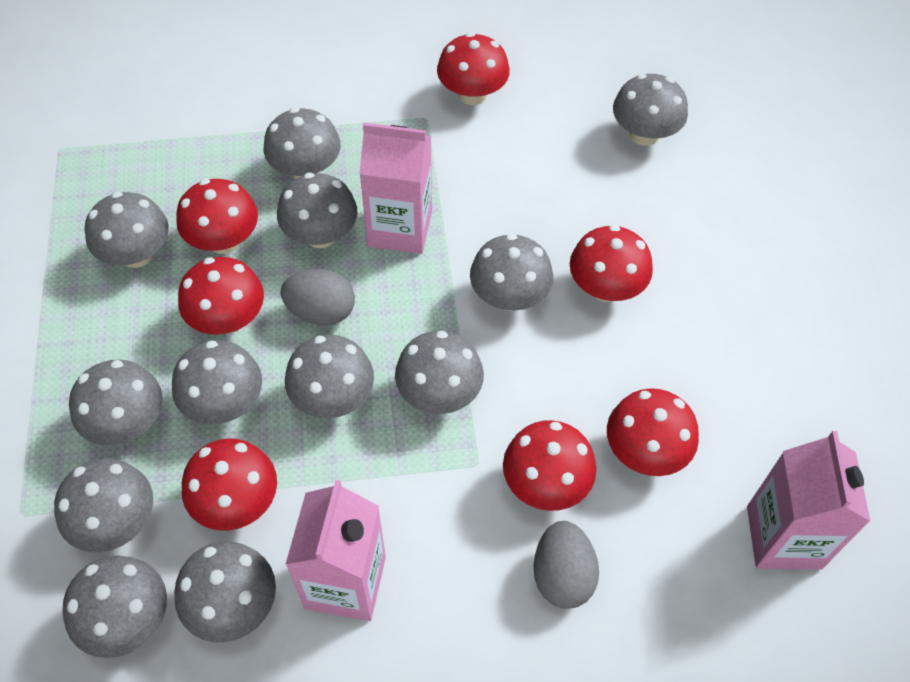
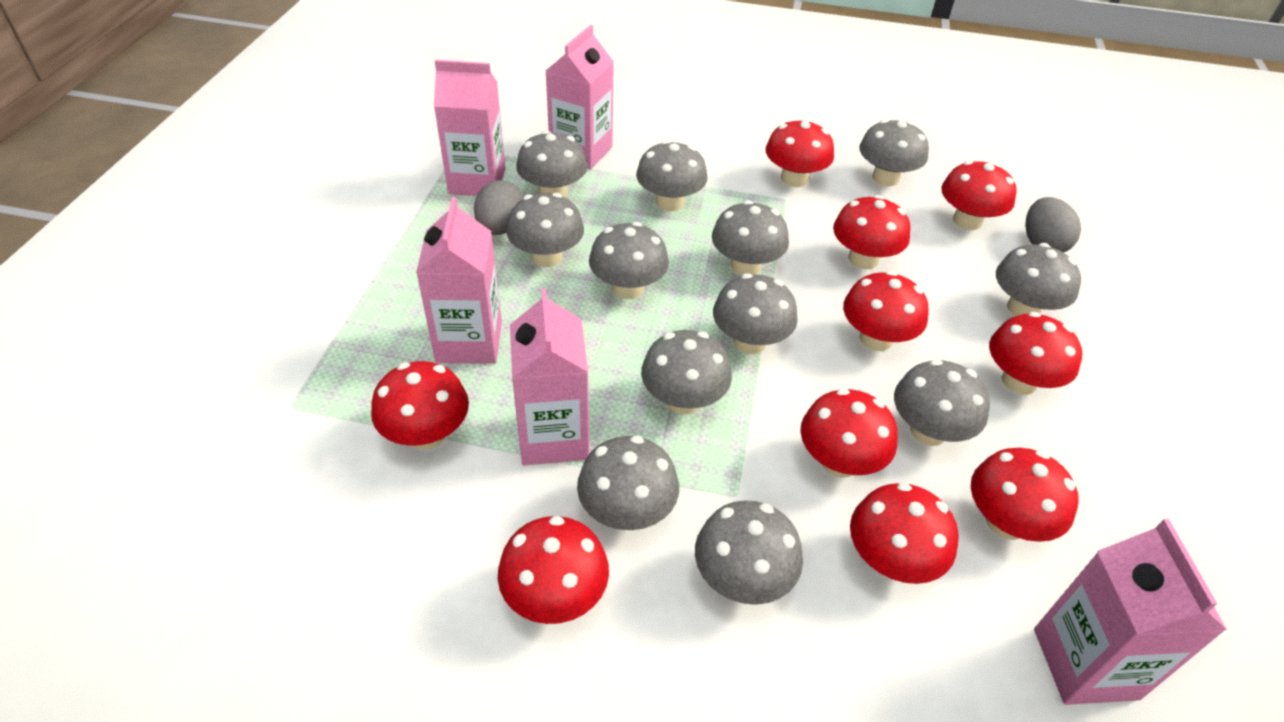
pink carton: [286,480,386,621] [359,122,432,254] [747,431,870,570] = 3 -> [416,197,502,364] [434,59,505,196] [510,288,589,465] [546,25,614,170] [1034,519,1227,705] = 5
red mushroom: [176,179,258,254] [178,257,264,335] [182,438,277,531] [437,32,510,105] [503,420,597,511] [570,225,653,302] [607,388,699,476] = 7 -> [371,361,469,450] [498,516,609,624] [766,118,834,187] [801,388,898,478] [833,195,910,269] [843,271,929,351] [850,483,958,584] [941,160,1017,230] [971,448,1078,542] [989,312,1082,395] = 10

